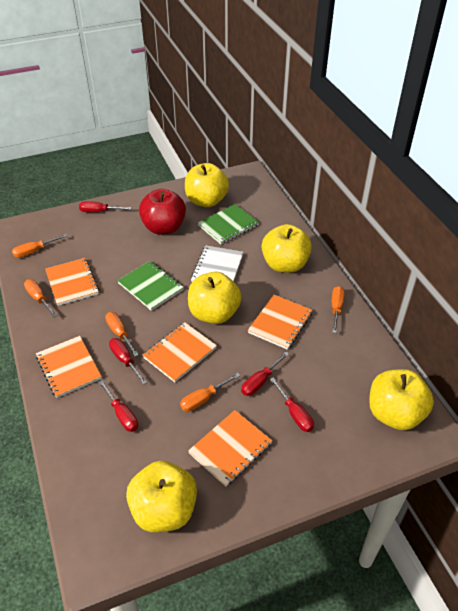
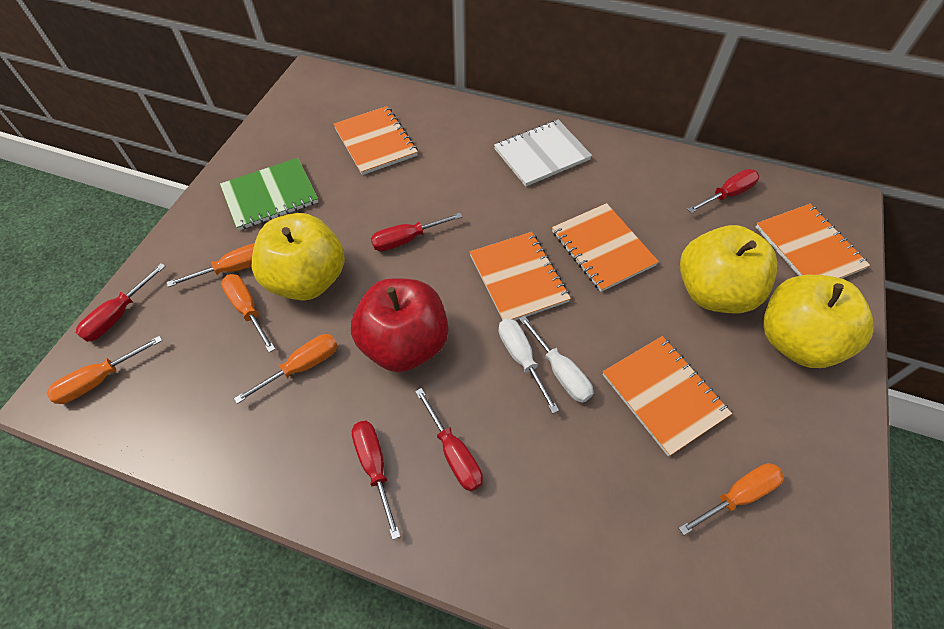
green notebook: [117,261,184,311] [198,204,259,244] = 2 -> [220,158,318,230] = 1
white screwdriver: none = 0 -> [499,319,559,413] [519,316,593,403] = 2
yellow apple: [126,461,197,532] [185,163,229,207] [188,272,242,324] [262,224,312,273] [369,369,434,430] = 5 -> [252,213,345,301] [680,225,778,313] [763,274,873,368] = 3

